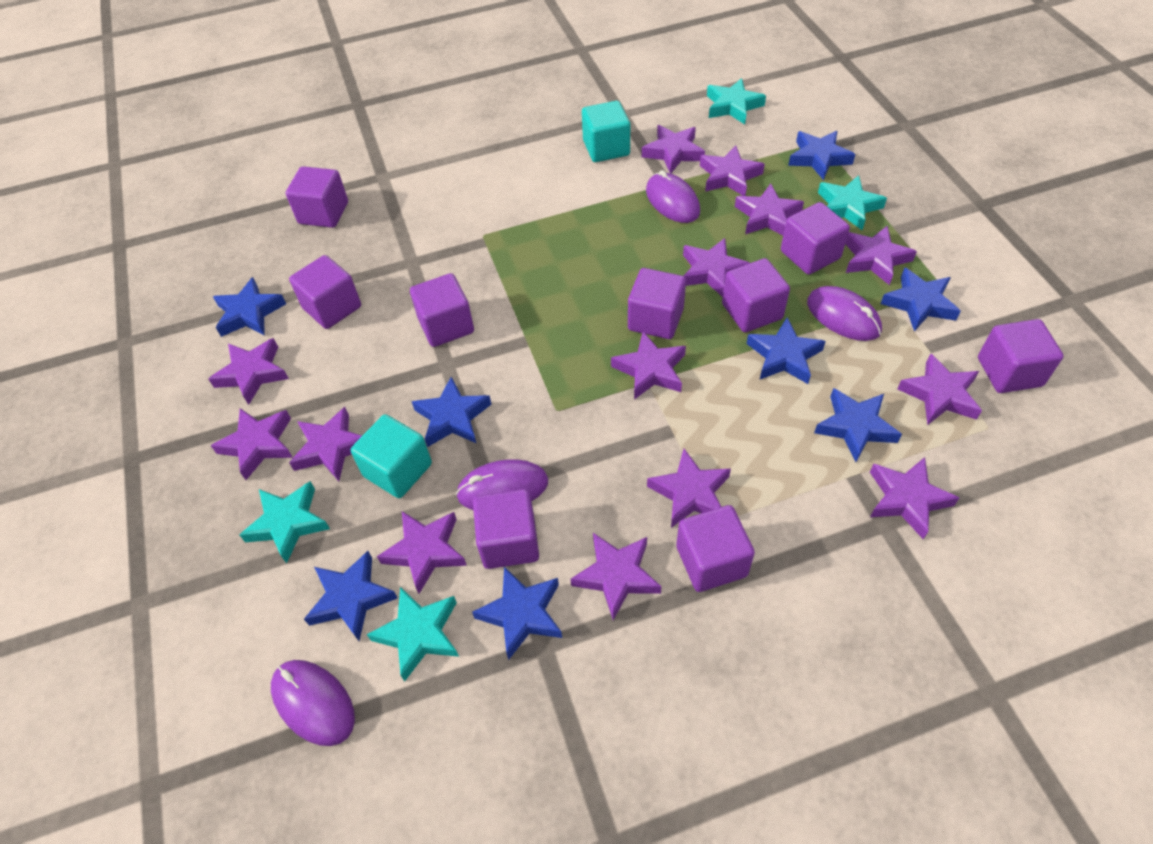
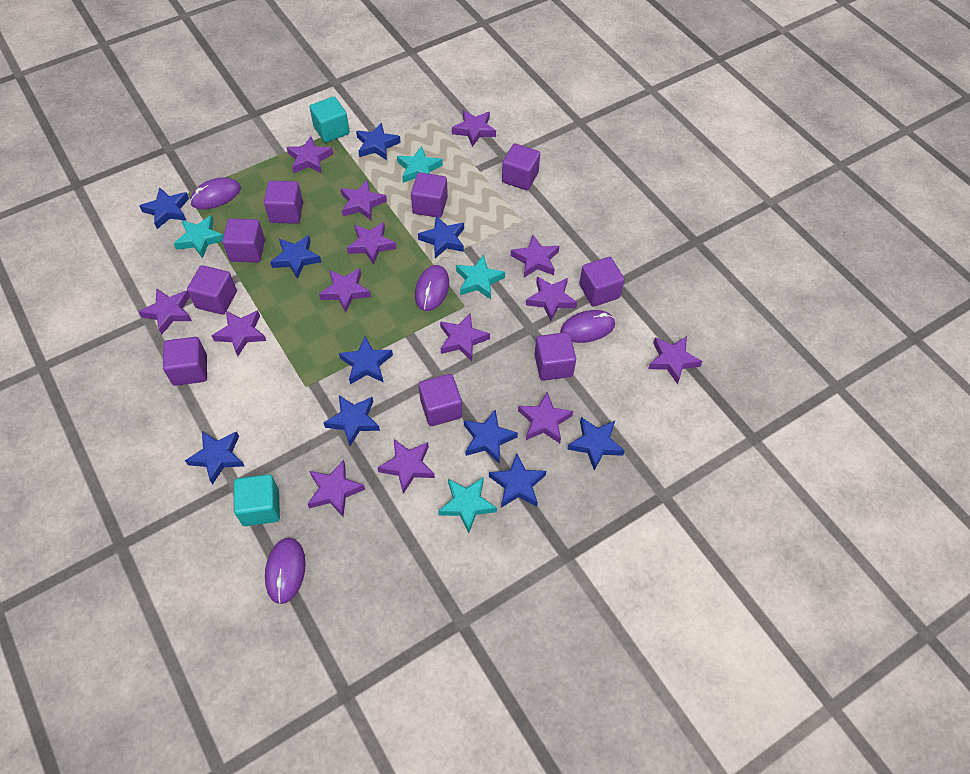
blue star: [213,277,286,337] [304,551,398,641] [412,377,492,447] [472,567,562,660] [747,318,826,384] [788,131,855,180] [814,388,902,462] [881,267,961,332] = 8 -> [140,187,189,229] [185,431,244,485] [270,235,321,279] [324,395,380,446] [339,336,393,385] [356,122,401,160] [418,216,464,258] [464,409,518,463] [489,454,546,508] [567,417,625,470] = 10

